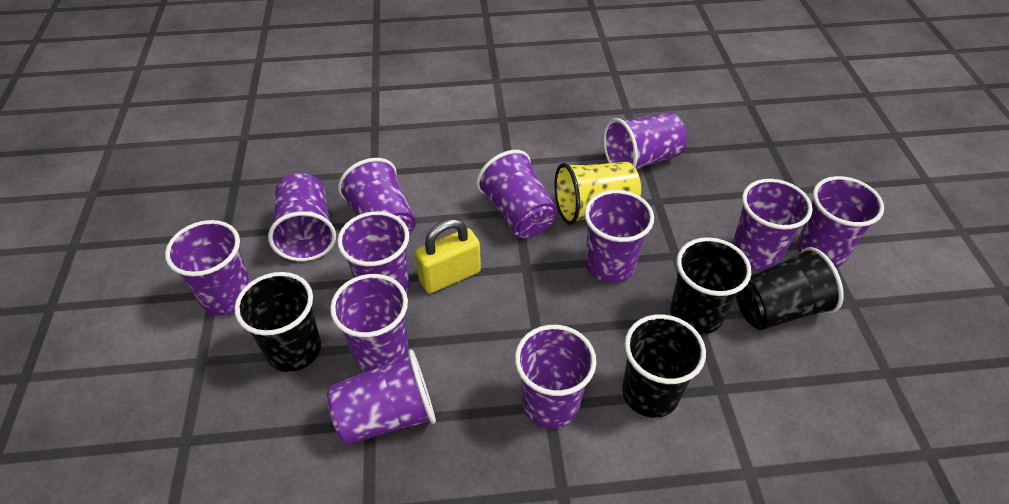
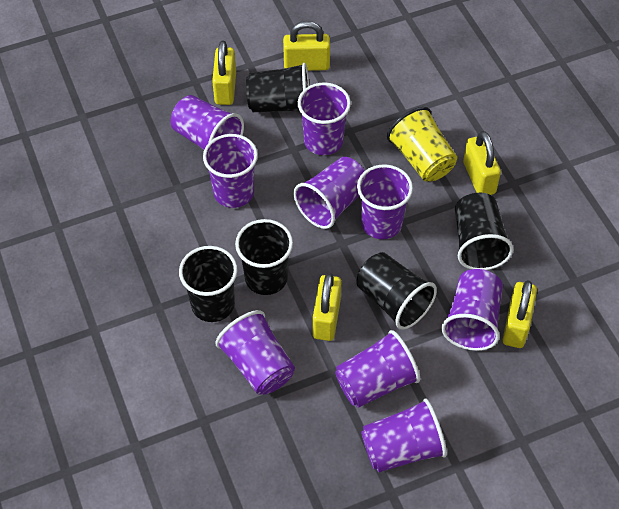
black cup: [234,272,321,372] [622,314,706,418] [670,237,752,335] [736,247,843,330] = 4 -> [179,246,237,322] [235,219,293,295] [246,63,309,112] [356,252,437,330] [455,193,513,270] = 5
purple cup: [165,220,251,316] [268,173,336,261] [327,349,436,445] [330,274,408,372] [337,211,409,293] [338,158,416,235] [476,150,557,238] [515,325,596,429] [584,190,654,283] [603,112,687,170] [732,179,813,271] [797,176,884,267] = 12 -> [171,95,244,150] [203,134,258,208] [216,310,295,395] [294,157,365,229] [298,82,351,155] [335,330,420,408] [357,164,413,239] [361,399,447,472] [441,269,503,351] = 9
yellow padlock: [415,219,481,293] = 1 -> [212,41,236,105] [283,21,330,71] [313,273,341,341] [463,131,501,195] [503,280,537,348] = 5

